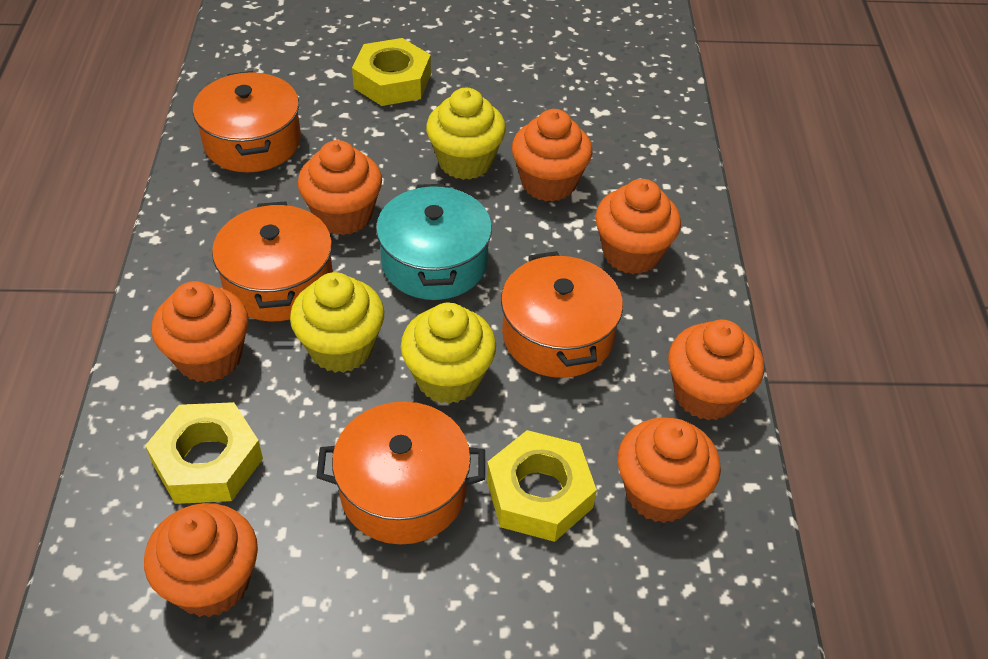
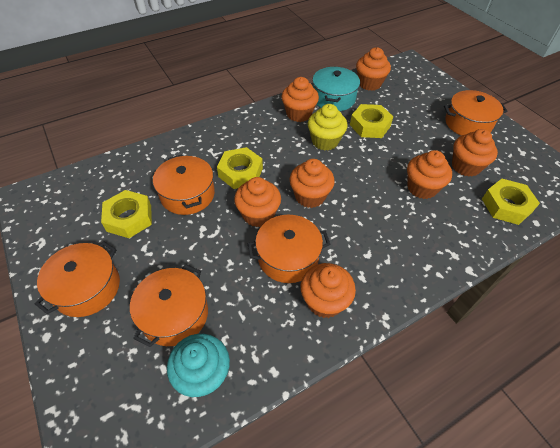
orange pot: [193,71,301,172] [212,201,333,321] [316,402,485,545] [501,251,623,378] = 4 -> [35,242,120,317] [130,264,208,347] [153,154,215,215] [248,215,330,283] [444,90,507,136] = 5
turquoise cupcake: none = 0 -> [167,334,230,397] = 1
yellow cupcake: [290,272,384,373] [401,302,496,404] [426,88,506,180] = 3 -> [308,104,347,151] = 1
yellow nut: [145,402,263,504] [352,38,431,106] [487,430,597,542] = 3 -> [101,190,152,238] [217,147,263,189] [350,104,393,138] [482,179,540,225] = 4

